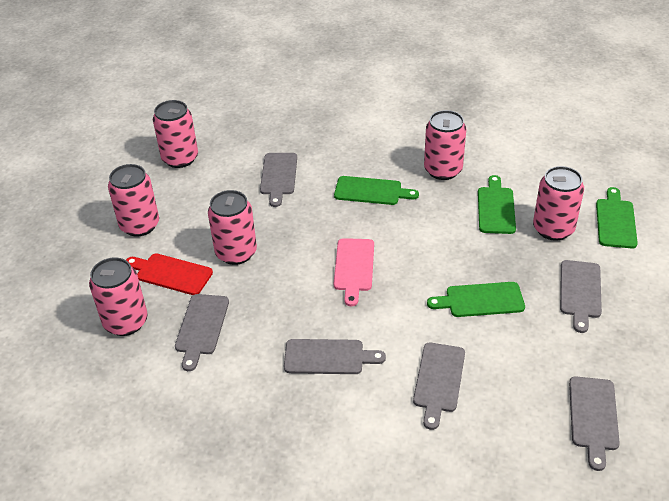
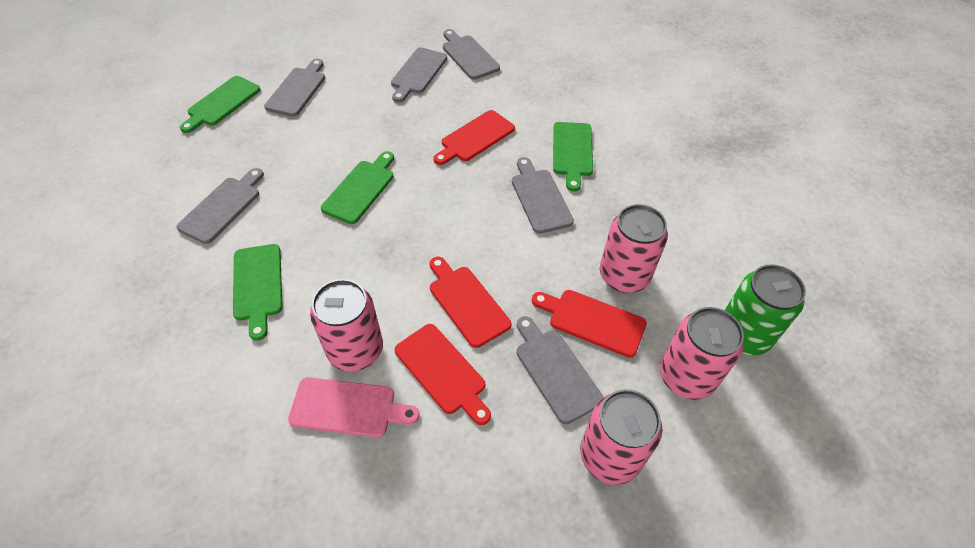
green can: none = 0 -> [725,264,806,355] = 1
pink can: [89,257,148,336] [108,164,159,237] [153,100,198,168] [208,190,257,265] [424,110,466,180] [533,166,584,241] = 6 -> [310,279,383,371] [580,389,663,485] [600,204,668,293] [660,307,744,400] = 4
red cutting board: [126,254,213,295] = 1 -> [395,324,491,425] [430,257,511,348] [433,110,515,165] [532,290,647,358] = 4

